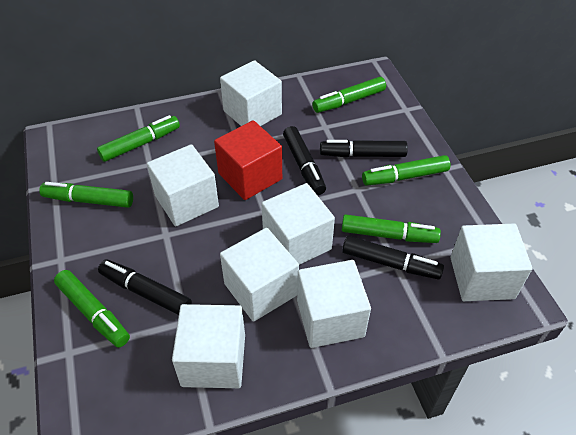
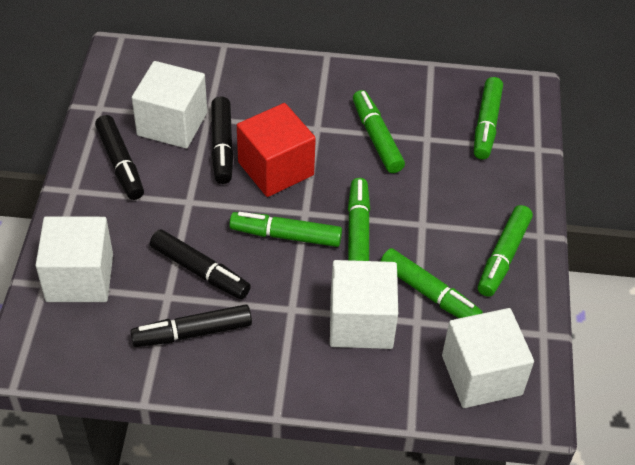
white cube: [147,144,219,226] [172,304,245,388] [220,60,282,126] [220,228,299,322] [262,183,335,265] [297,260,371,348] [450,224,532,301] = 7 -> [36,216,113,302] [132,61,207,148] [330,260,398,349] [442,308,534,408] = 4

